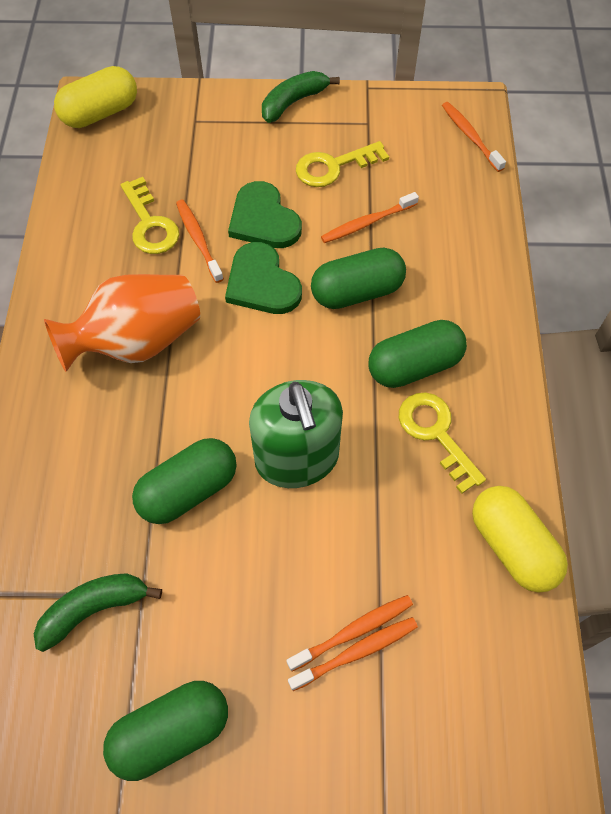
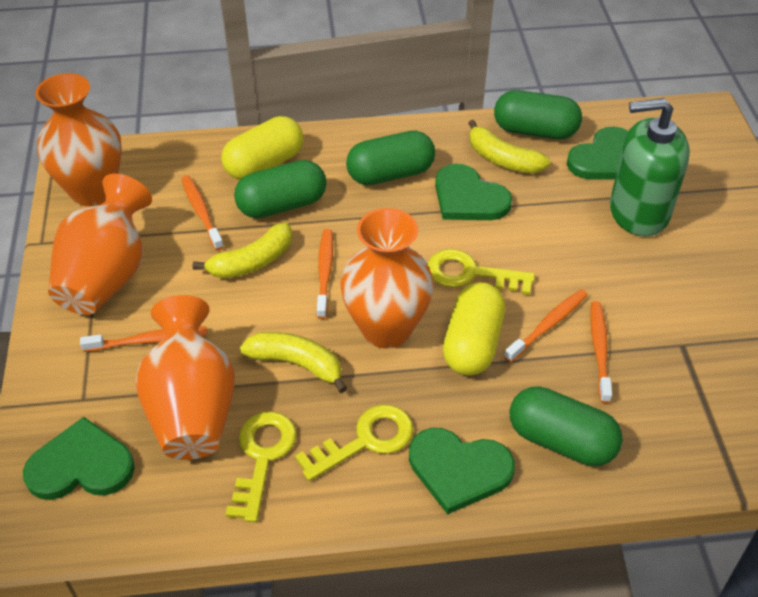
green banana: [34,573,162,652] [262,71,340,123] = 2 -> none = 0
green heart: [225,242,302,314] [228,181,302,248] = 2 -> [23,417,135,500] [409,428,515,515] [435,164,512,220] [567,127,629,180] = 4
orange vase: [44,274,200,372] = 1 -> [35,73,122,206] [48,174,152,315] [135,295,235,460] [340,208,434,349] = 4
yellow banana: none = 0 -> [193,223,293,279] [240,332,347,393] [468,120,550,174] = 3

